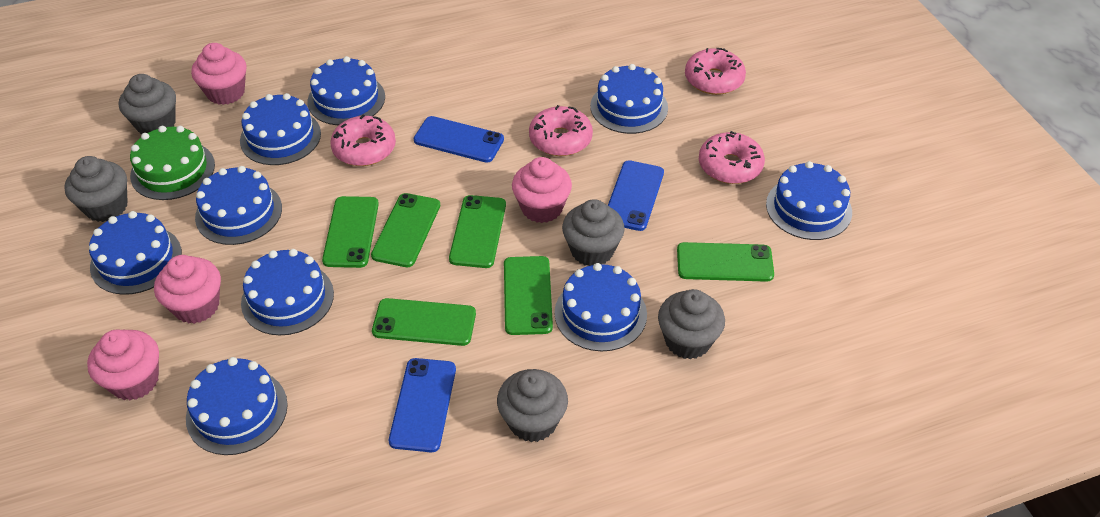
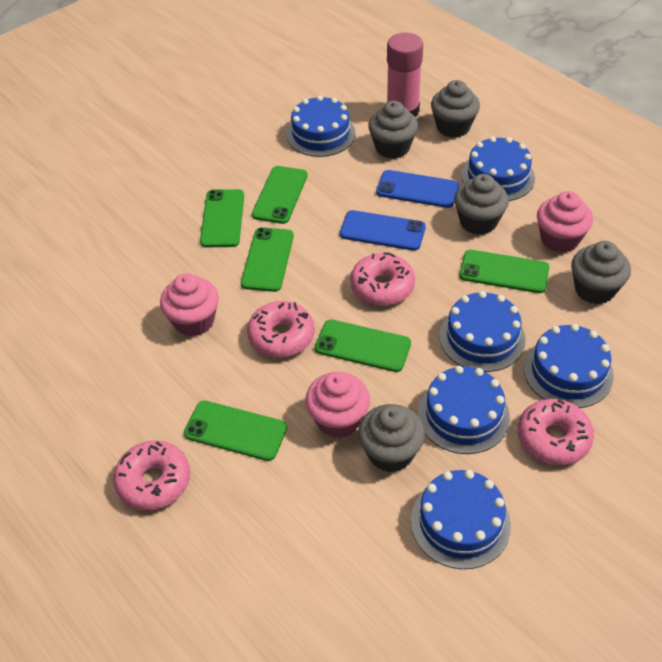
blue cake: [89,211,182,295] [186,357,288,455] [195,166,282,245] [240,93,321,165] [241,249,334,335] [308,56,385,125] [554,263,647,351] [590,64,668,134] [766,161,852,240] = 9 -> [286,95,356,157] [411,470,511,569] [418,366,510,454] [439,291,526,372] [461,136,535,201] [524,324,614,408] = 6
blue phone: [389,358,456,452] [414,116,504,163] [608,160,664,231] = 3 -> [340,210,426,251] [376,170,459,208] = 2
green cake: [130,126,215,200] = 1 -> none = 0
pink cupcake: [87,329,159,400] [154,255,221,324] [191,43,247,105] [512,157,572,223] = 4 -> [160,273,219,337] [305,372,370,438] [537,191,593,253] = 3
pink glue stick: none = 0 -> [386,32,423,117] = 1

